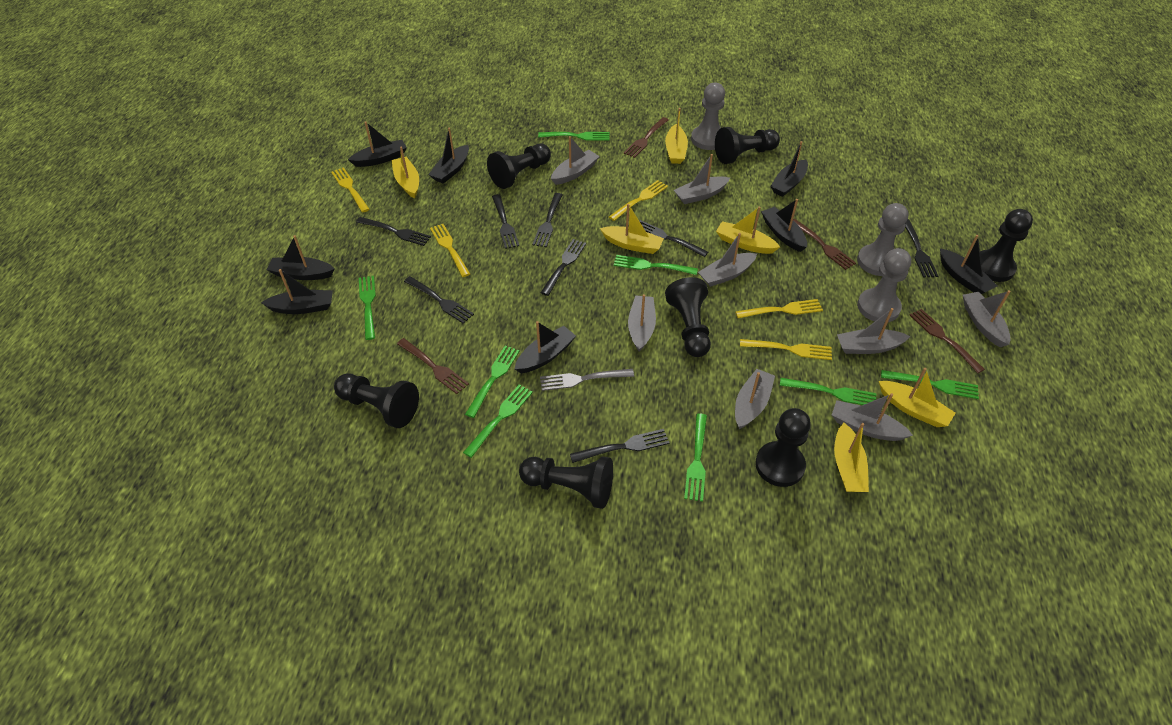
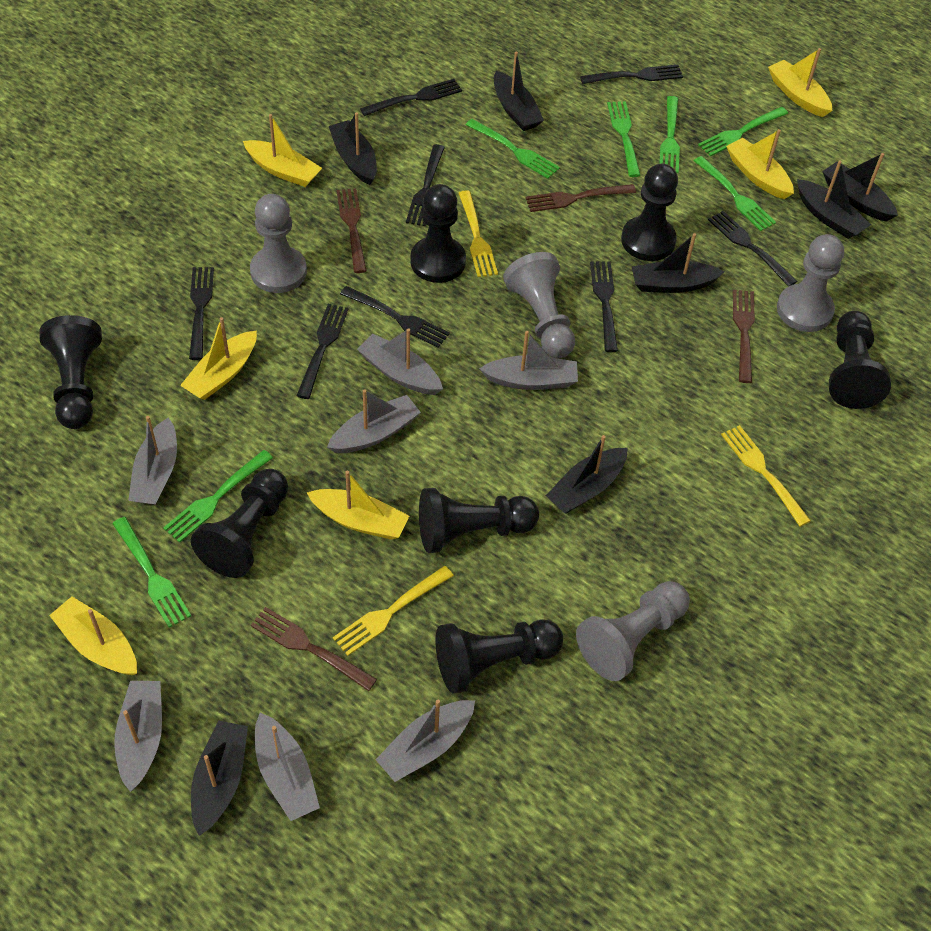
black boat: [261,269,333,314] [266,235,335,280] [348,121,407,167] [428,128,469,184] [515,321,576,373] [761,199,807,252] [770,141,808,197] [940,235,997,294] = 8 -> [191,720,248,836] [329,112,377,185] [494,52,544,131] [546,435,628,514] [632,233,725,293] [797,161,871,239] [822,153,898,222] = 7
green fork: [359,276,376,340] [463,385,533,458] [465,346,520,418] [538,132,610,141] [614,255,698,275] [684,413,707,502] [780,378,876,405] [881,370,979,399] = 8 -> [112,517,191,628] [163,450,273,543] [466,119,560,179] [607,101,641,177] [659,96,680,173] [694,156,776,231] [698,107,788,156] = 7
grey boat: [551,136,600,185] [628,294,656,352] [674,154,730,204] [698,233,757,287] [735,369,775,429] [832,393,913,441] [837,308,910,354] [962,290,1011,347] = 8 -> [114,681,162,792] [128,416,177,505] [255,713,320,821] [327,389,421,453] [357,329,443,395] [375,700,475,782] [479,331,578,390] = 7
grey fork: [540,369,634,391] = 1 -> none = 0
grey pawn: [691,83,725,150] [857,203,908,276] [857,248,911,322] = 3 -> [250,194,307,293] [503,252,575,358] [576,581,690,681] [777,234,844,332] = 4
yellow fork: [331,167,370,213] [430,224,470,277] [609,180,668,221] [735,299,823,318] [740,339,832,360] = 5 -> [333,566,454,656] [459,190,498,277] [721,425,811,527] = 3

